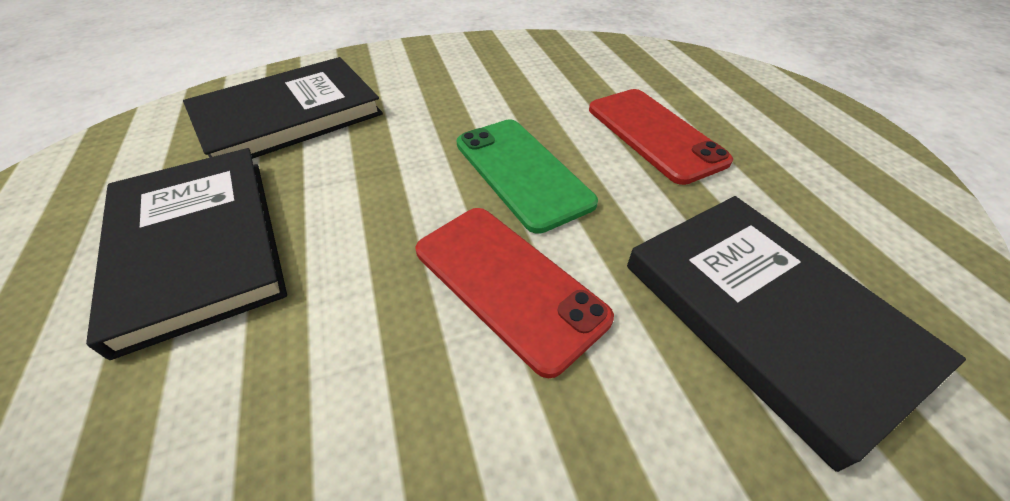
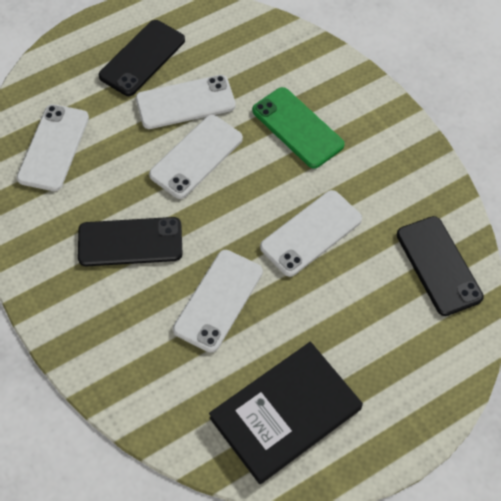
black book: [86,148,287,360] [183,57,383,159] [627,196,966,472] = 3 -> [209,342,363,484] = 1
black phone: none = 0 -> [78,217,183,266] [99,20,185,96] [397,216,484,316] = 3
red phone: [416,208,614,378] [589,89,733,185] = 2 -> none = 0
white phone: none = 0 -> [17,104,89,191] [136,75,236,129] [149,115,243,199] [173,250,263,353] [260,190,362,277] = 5

